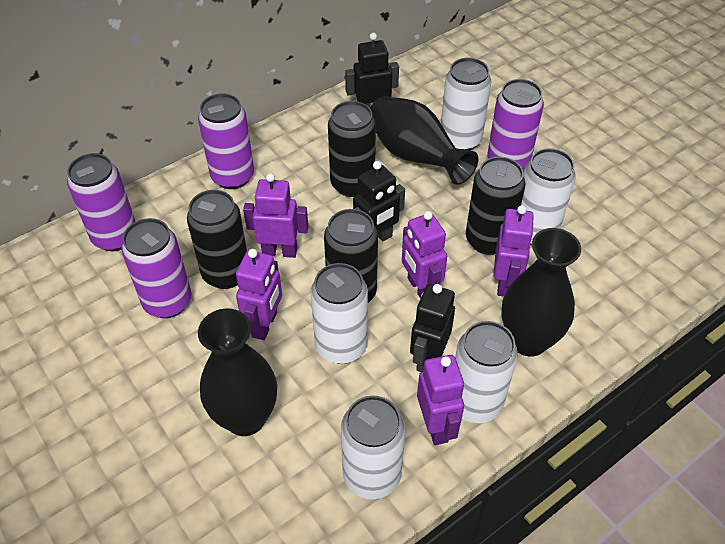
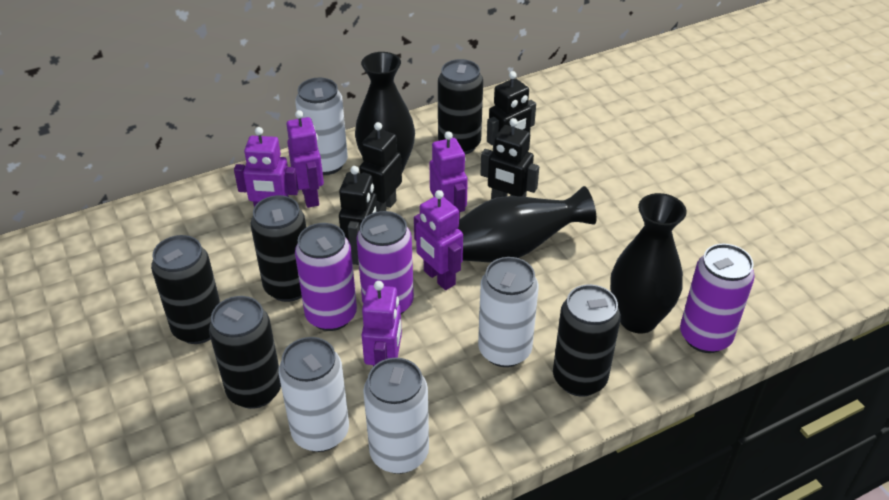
black can: [187,190,247,289] [324,209,378,303] [328,101,376,197] [466,157,525,255] = 4 -> [151,235,220,344] [209,296,281,409] [251,195,306,302] [438,59,483,154] [553,284,621,397] = 5
black robot: [345,33,399,108] [353,161,405,241] [410,284,455,372] = 3 -> [339,166,378,265] [359,122,402,212] [480,118,539,199] [487,71,536,151] = 4
purple can: [67,153,136,251] [122,218,192,318] [198,94,254,189] [487,79,544,169] = 4 -> [295,223,357,331] [357,211,414,314] [680,244,755,353] = 3
white can: [311,263,368,364] [341,395,405,499] [441,58,491,151] [455,321,518,423] [521,148,576,246] = 5 -> [279,337,349,452] [295,77,348,175] [363,358,429,474] [478,257,538,367] = 4

